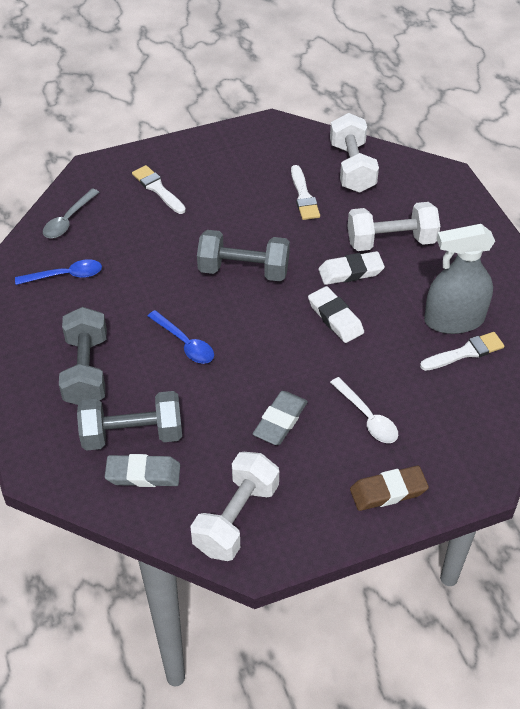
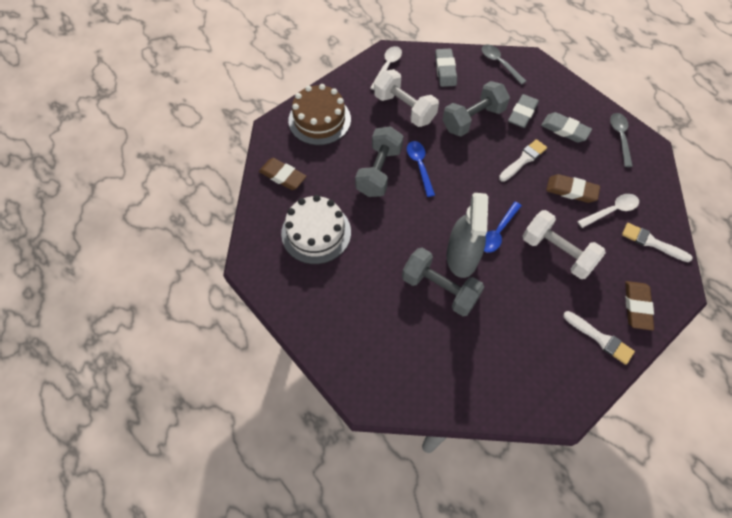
brown cake: none = 0 -> [288,84,351,145] = 1
brown eraser: [350,466,429,511] = 1 -> [259,158,306,190] [546,174,600,203] [625,281,654,331] = 3
grey eraser: [105,454,180,487] [253,391,308,445] = 2 -> [435,49,457,87] [508,94,539,128] [541,112,592,142] = 3
grey spoon: [43,188,99,238] = 1 -> [482,45,526,85] [610,113,633,167] = 2
white cake: none = 0 -> [281,195,351,264] = 1
white dumbbell: [190,452,279,561] [330,113,379,193] [348,202,440,251] = 3 -> [374,69,439,127] [523,210,606,279] = 2
white eraser: [308,286,364,343] [318,251,385,285] = 2 -> none = 0
white spoon: [330,377,398,443] = 1 -> [370,46,402,90] [577,194,639,228] = 2

